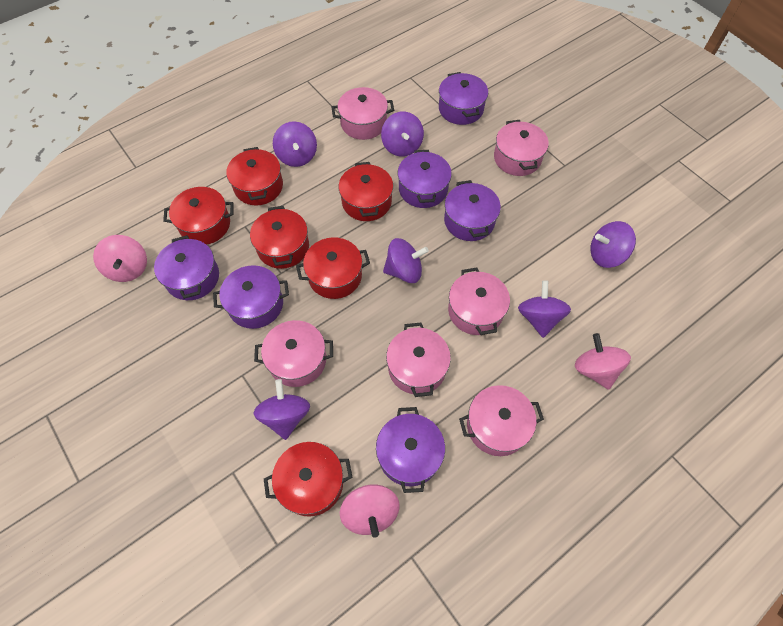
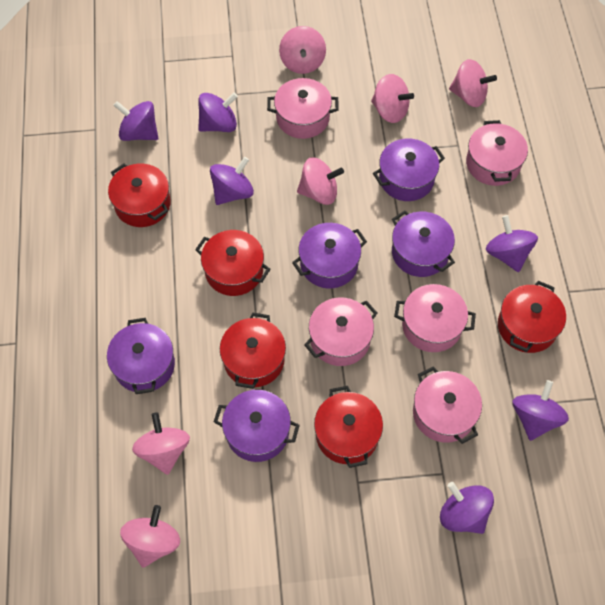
pink pot: [254,320,333,387] [332,87,394,140] [386,322,451,397] [448,267,510,335] [459,385,544,456] [494,120,549,176] = 6 -> [267,78,339,139] [304,298,377,366] [394,284,476,352] [413,367,482,444] [466,120,528,186] = 5
pink spinning top: [93,235,147,282] [340,485,400,538] [575,333,631,390] = 3 -> [120,505,180,568] [132,412,190,475] [279,26,326,74] [297,157,344,205] [371,74,414,123] [449,59,497,107] = 6
purple pot: [154,235,219,300] [213,265,289,329] [376,407,445,493] [398,150,452,208] [439,72,488,125] [444,180,501,241] = 6 -> [107,318,175,394] [214,390,300,462] [292,223,367,288] [373,138,445,201] [392,210,455,277] = 5
red pot: [163,187,234,245] [226,147,283,206] [250,206,309,269] [264,442,352,517] [296,237,370,299] [339,162,393,221] = 6 -> [108,164,171,227] [195,230,270,296] [220,312,286,389] [314,386,383,468] [498,281,566,353] = 5

